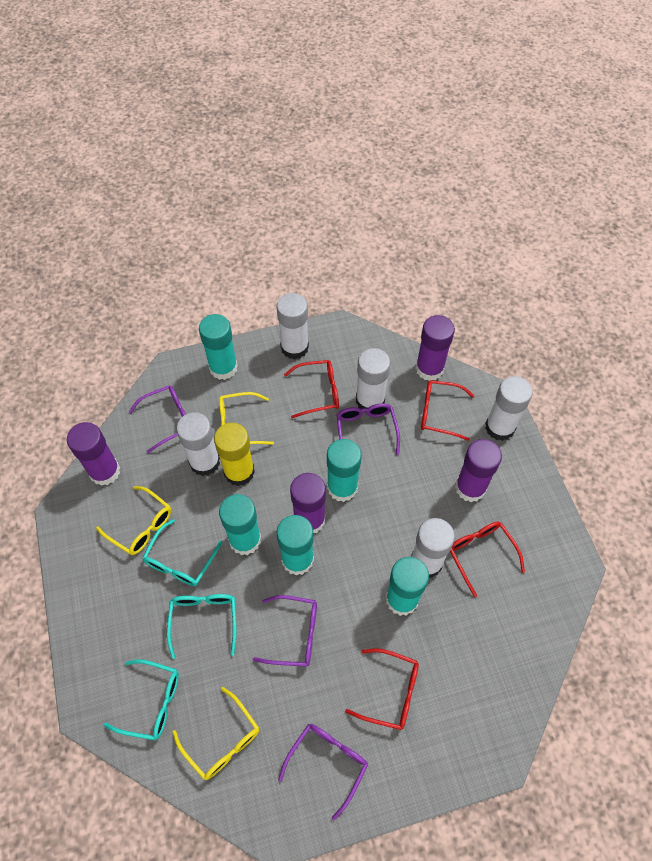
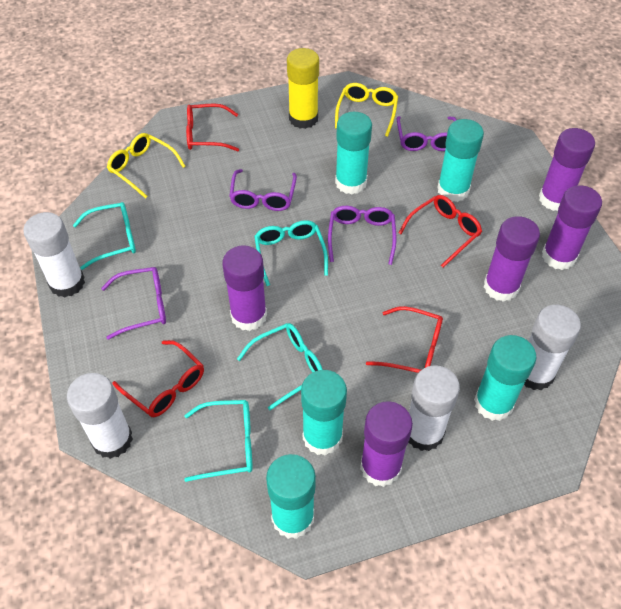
purple glue stick: [67,422,120,486] [290,473,326,533] [415,315,455,381] [455,439,502,502] = 4 -> [222,245,267,331] [360,401,413,487] [484,216,540,302] [539,128,595,211] [542,185,602,270] = 5
turquoise glasses: [104,659,179,740] [142,519,223,586] [167,594,236,659] = 3 -> [73,202,136,270] [184,400,253,482] [237,323,323,410] [254,220,328,286] = 4
white glue stick: [176,412,220,476] [276,293,309,359] [356,348,390,412] [412,518,455,578] [485,376,533,441] = 5 -> [23,212,85,297] [67,373,133,459] [408,365,460,451] [524,305,581,390] = 4
yellow glasses: [96,486,171,555] [172,687,259,780] [219,392,274,445] = 3 -> [107,133,186,199] [335,83,398,137] = 2

